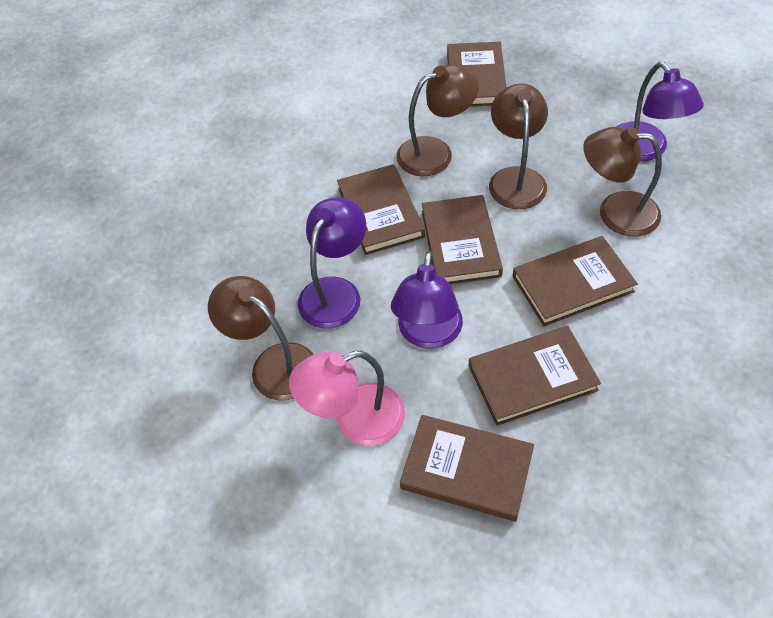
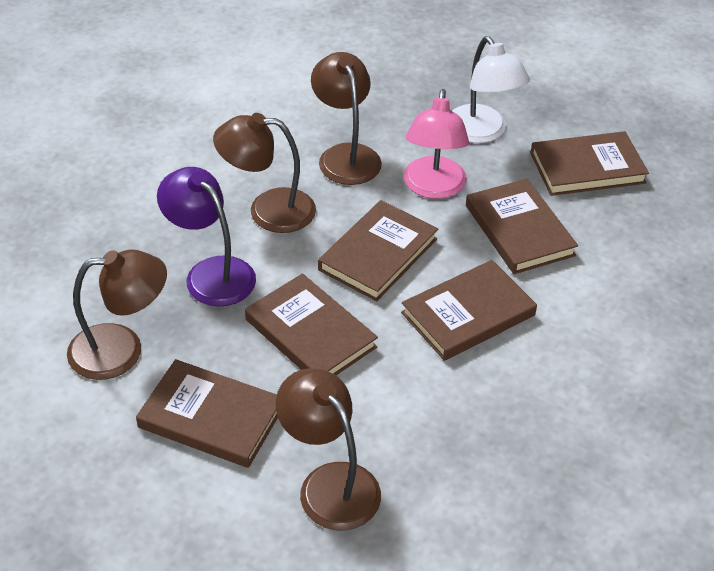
purple lamp: [298,197,366,329] [391,251,463,349] [617,62,704,161] = 3 -> [157,167,256,306] = 1
white lamp: none = 0 -> [452,36,530,143] = 1

